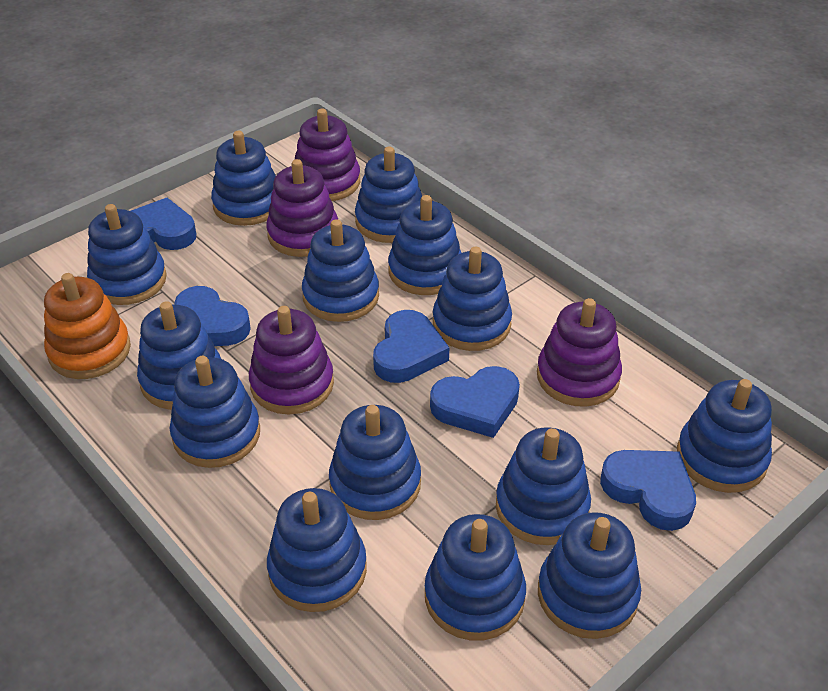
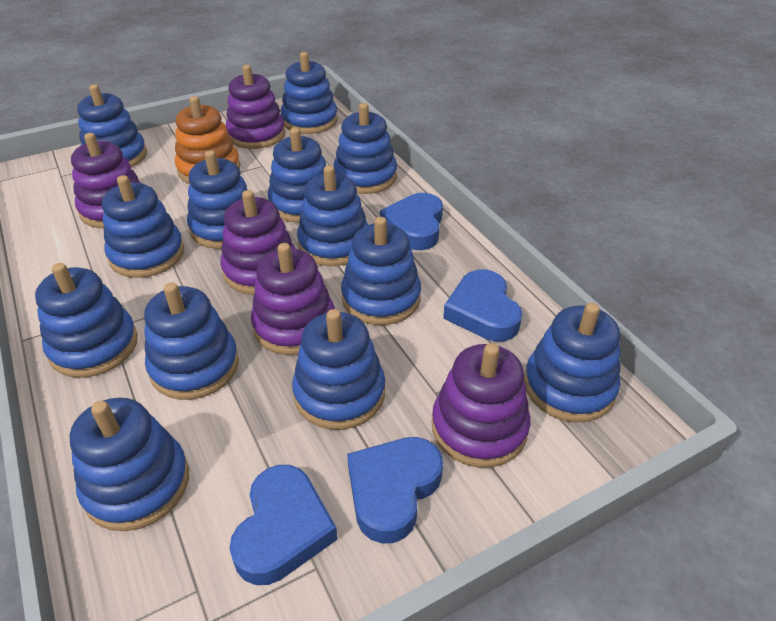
blue heart: [131,198,196,250] [174,286,251,346] [373,310,449,383] [430,366,520,438] [600,450,696,531] = 5 -> [230,465,338,585] [347,437,443,543] [380,193,443,250] [443,269,522,342] = 4
blue stacking toy: [87,204,167,305] [137,301,221,410] [170,356,260,468] [211,131,276,226] [267,488,367,612] [302,219,379,322] [329,405,421,520] [355,147,422,243] [388,195,461,295] [425,514,526,641] [433,247,512,351] [496,427,591,545] [538,512,641,639] [677,379,772,493] = 14 -> [35,263,138,378] [70,398,189,531] [77,84,147,167] [102,175,184,278] [144,282,239,400] [187,150,248,249] [268,128,326,223] [281,52,338,134] [292,309,385,430] [297,165,368,266] [333,103,397,194] [341,217,421,325] [524,303,620,423] = 13
purple stacking toy: [249,306,334,415] [266,159,338,257] [295,109,360,201] [537,298,622,407] = 4 -> [71,133,141,228] [220,190,295,295] [226,65,285,149] [251,243,335,355] [432,343,530,468] = 5

